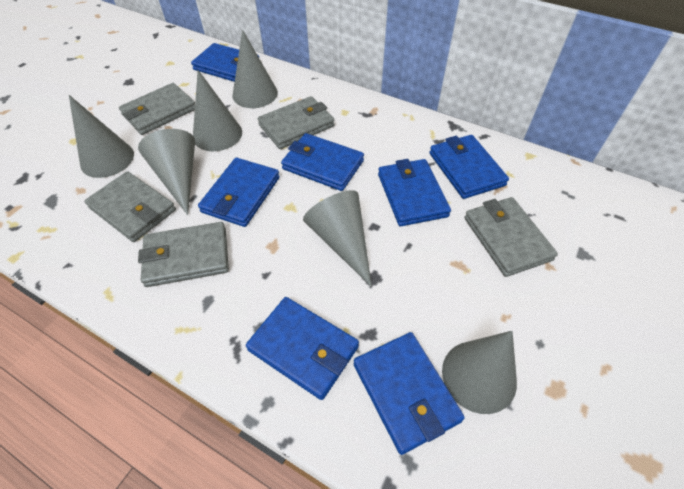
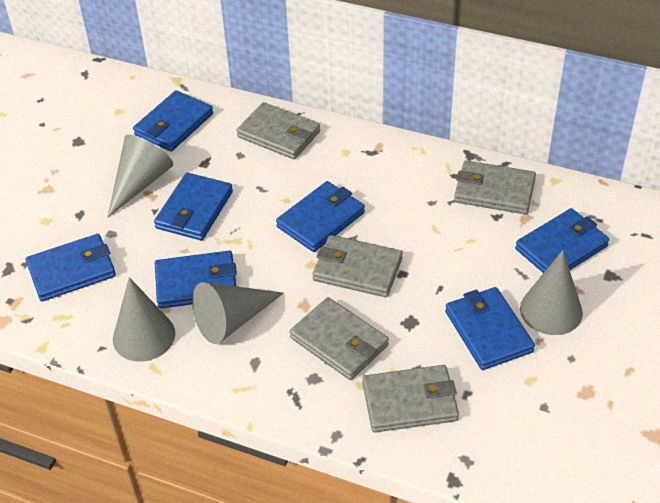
grey cone: [69,95,134,178] [138,129,195,215] [193,70,242,151] [233,30,278,108] [303,190,372,287] [442,331,517,414] = 6 -> [107,135,173,218] [113,277,175,362] [192,282,284,344] [520,250,583,335] = 4

